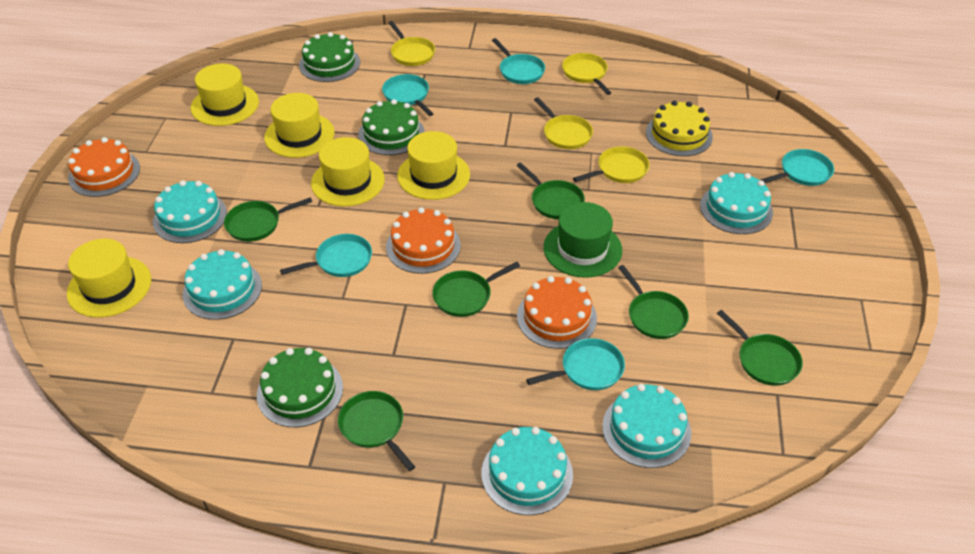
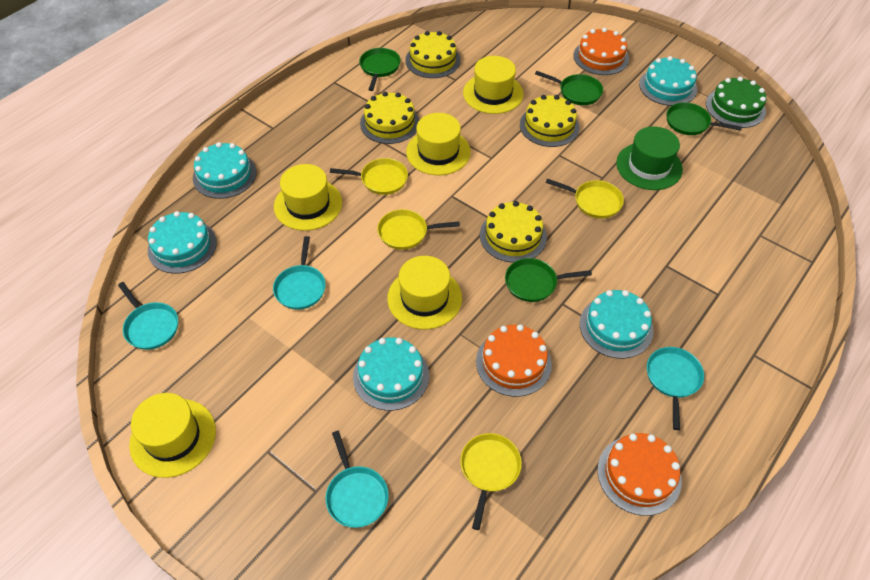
green cake: [257,348,343,427] [299,32,360,82] [358,99,425,155] = 3 -> [706,77,766,128] = 1
green pan: [224,197,312,242] [338,391,415,471] [432,262,520,317] [516,163,585,219] [618,265,689,339] [717,310,803,386] = 6 -> [359,48,401,91] [505,258,592,302] [535,71,603,105] [666,102,742,135] = 4
turquoise pan: [280,234,372,277] [382,74,433,116] [492,38,545,84] [526,338,625,390] [761,149,834,186] = 5 -> [118,282,178,350] [273,236,326,310] [326,431,389,528] [647,347,704,430] = 4
yellow cake: [646,101,713,156] = 1 -> [360,92,419,144] [405,31,461,78] [480,201,547,263] [520,95,580,147] = 4

